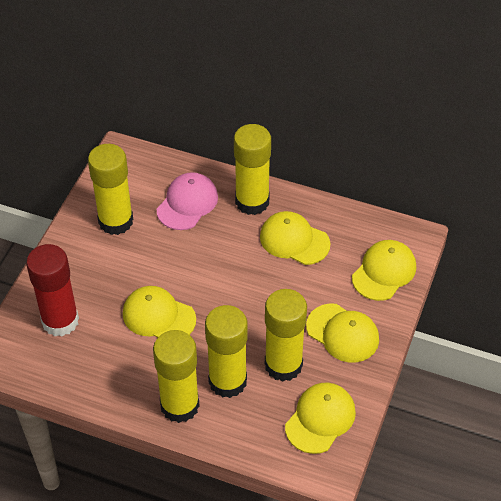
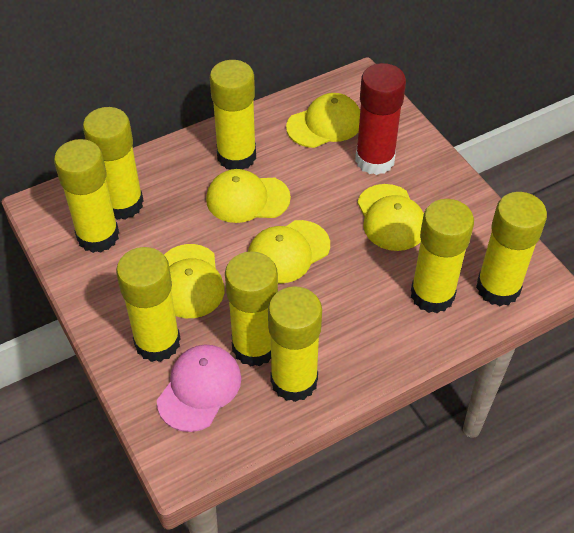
yellow glue stick: [88,144,133,235] [153,330,200,423] [205,305,248,398] [234,124,271,215] [265,289,307,382] = 5 -> [54,139,119,253] [83,107,143,220] [116,247,180,362] [210,60,256,169] [225,251,278,366] [268,286,322,402] [411,199,474,313] [476,192,547,306] = 8

